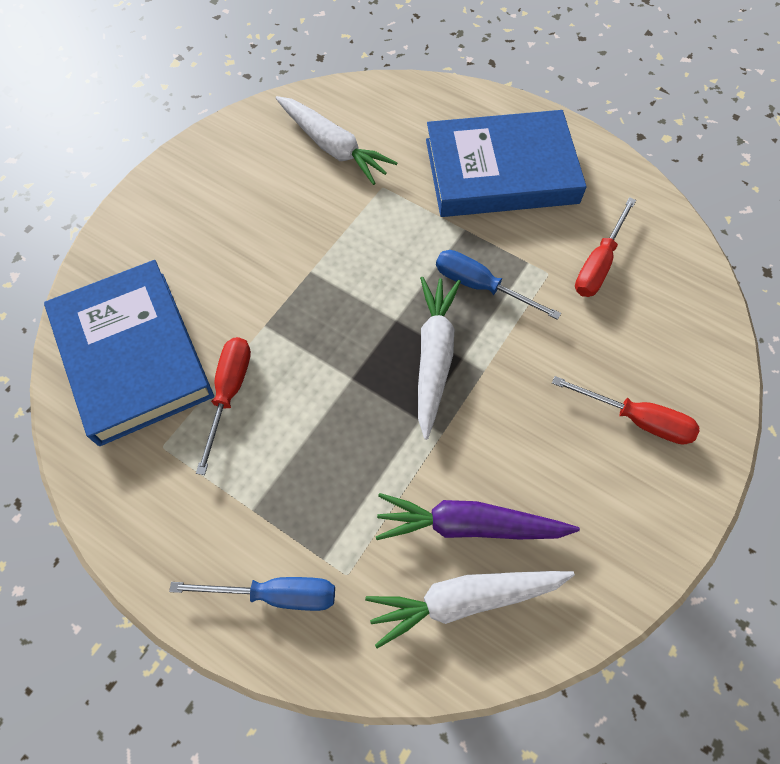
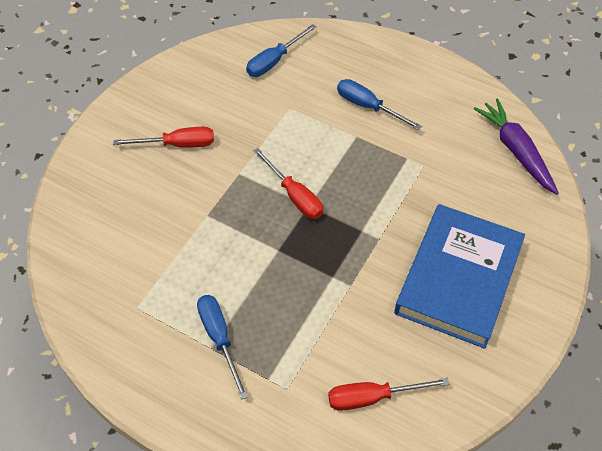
blue book: [44,260,214,446] [426,110,587,217] = 2 -> [394,204,525,349] = 1
blue screwdriver: [169,577,335,611] [436,250,561,320] = 2 -> [197,295,248,400] [246,24,316,77] [337,79,422,130] = 3
white carrot: [276,96,398,185] [365,571,575,649] [418,277,461,440] = 3 -> none = 0

